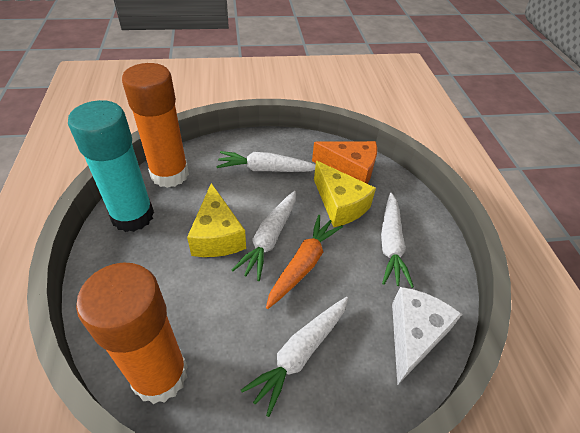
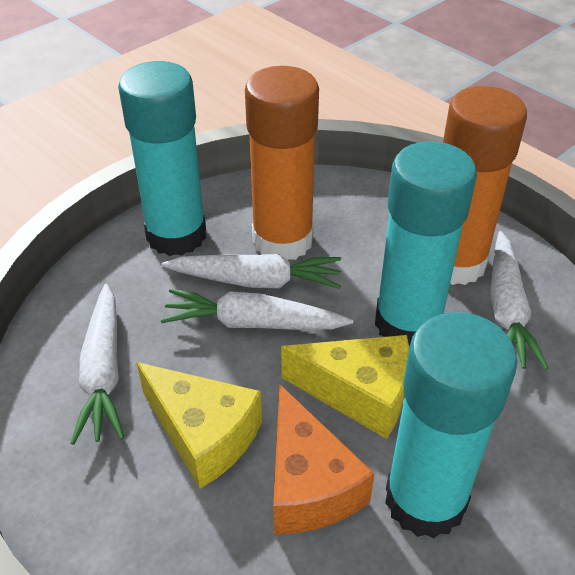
orange carrot: [266,215,343,309] = 1 -> none = 0
turquoise glue stick: [68,100,154,232] = 1 -> [118,61,206,256] [375,141,477,347] [385,312,517,539] = 3
white cheese: [392,287,462,386] = 1 -> none = 0

